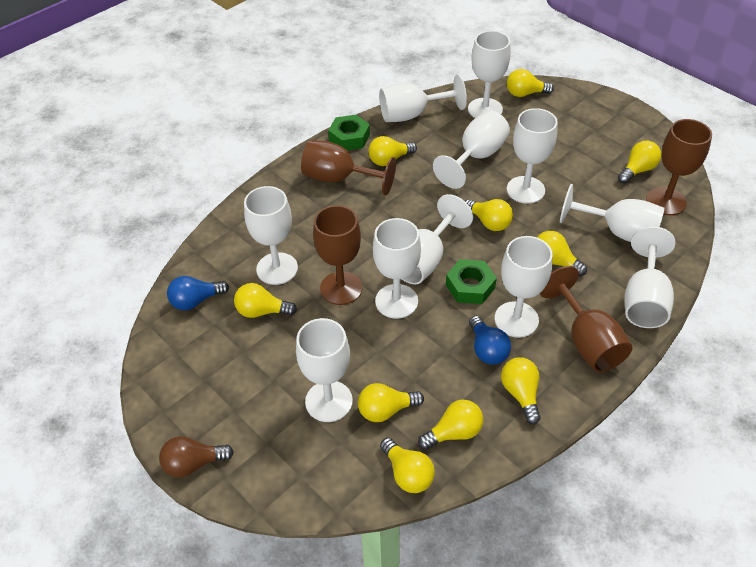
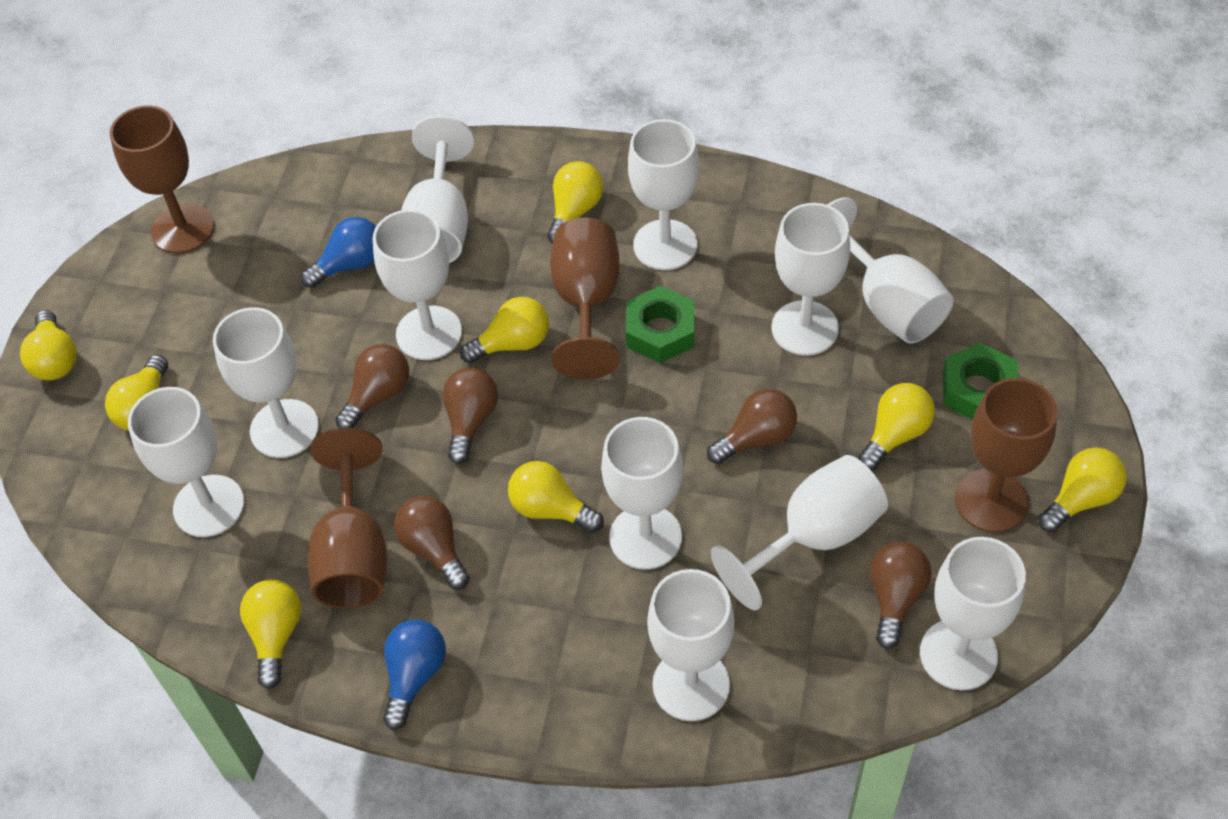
brown light bulb: [159,436,234,478] = 1 -> [335,344,409,428] [394,496,470,590] [443,367,498,464] [707,389,797,464] [870,541,931,649] = 5
yellow light bulb: [234,283,297,318] [358,383,424,422] [368,136,417,166] [380,438,435,493] [418,400,483,450] [465,199,513,231] [501,357,541,424] [507,69,554,97] [537,231,587,276] [618,141,661,184] = 10 -> [20,310,77,380] [105,355,168,431] [240,579,301,689] [460,297,549,363] [508,461,604,533] [547,161,603,244] [858,383,935,471] [1038,448,1127,532] = 8

